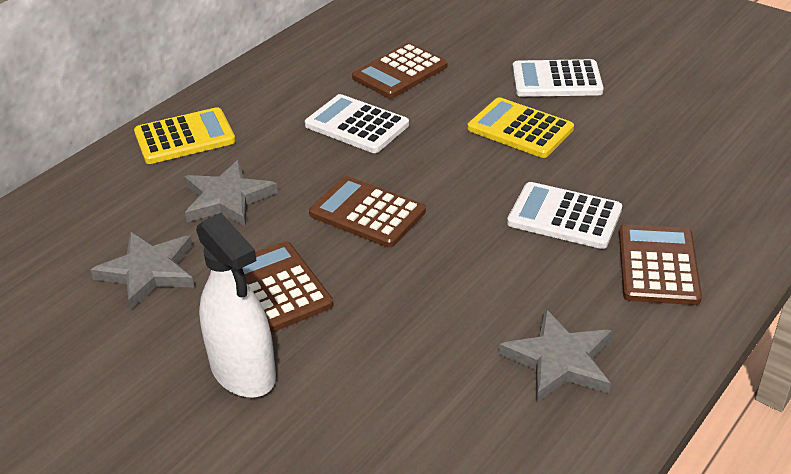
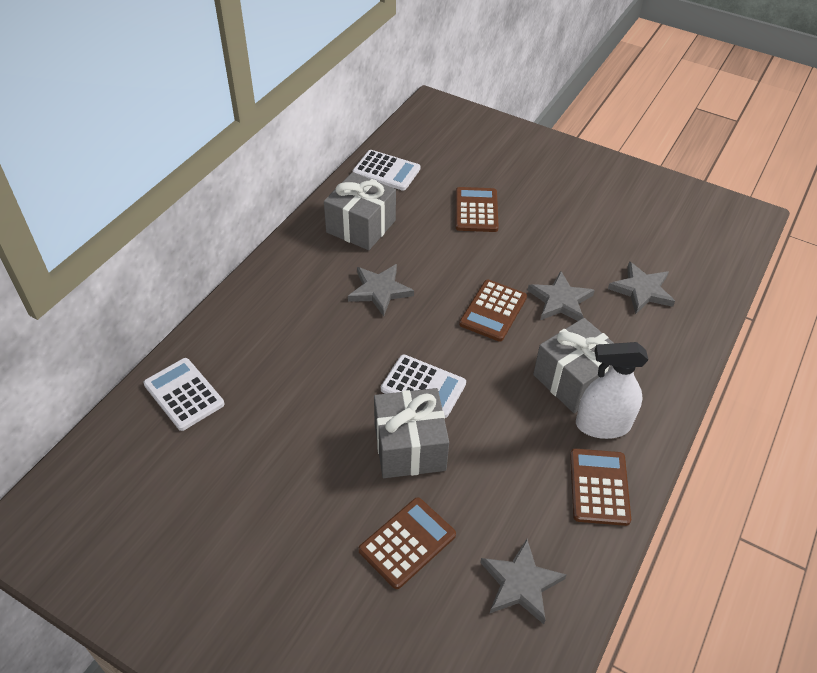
grey gift: none = 0 -> [324,172,396,250] [374,388,449,478] [533,318,613,413] = 3
grey star: [91,232,194,310] [184,160,278,227] [499,308,612,402] = 3 -> [348,264,414,316] [480,539,566,624] [527,271,595,321] [608,261,675,314] = 4
yellow calculator: [134,107,236,164] [467,97,574,158] = 2 -> none = 0

